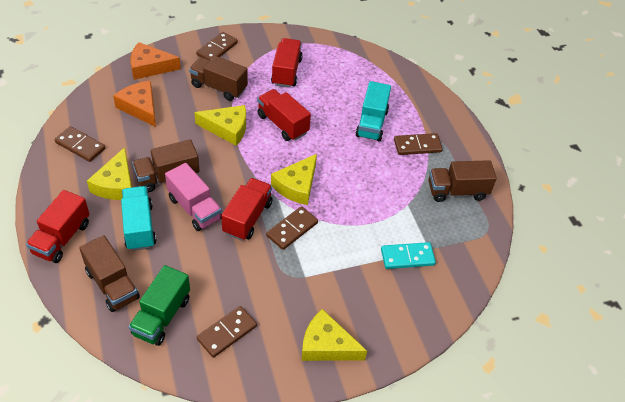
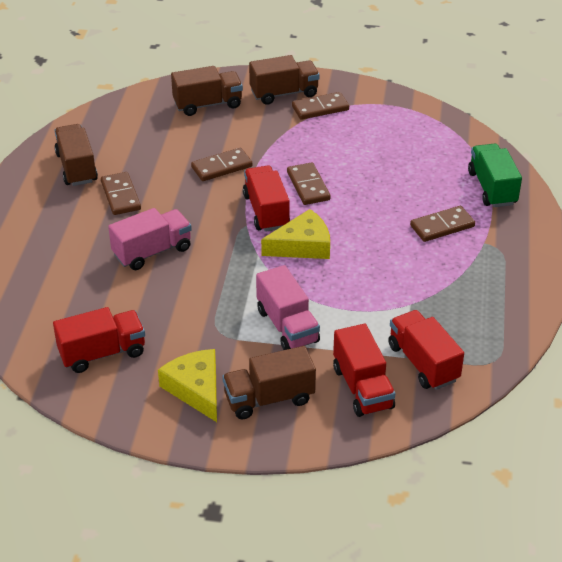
orange cheese: [113,81,156,127] [131,42,181,80] = 2 -> none = 0
pink truck: [165,163,222,231] = 1 -> [108,208,192,270] [256,265,320,350] = 2
turquoise domino: [381,242,436,269] = 1 -> none = 0
turquoise truck: [121,186,156,251] [355,81,391,142] = 2 -> none = 0
yellow cheese: [87,147,132,200] [194,105,246,146] [271,154,317,205] [302,309,367,361] = 4 -> [158,349,217,422] [261,209,330,259] = 2

